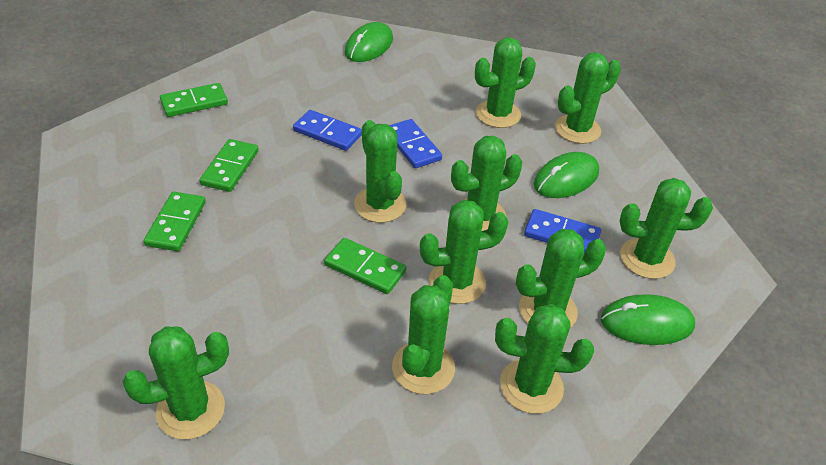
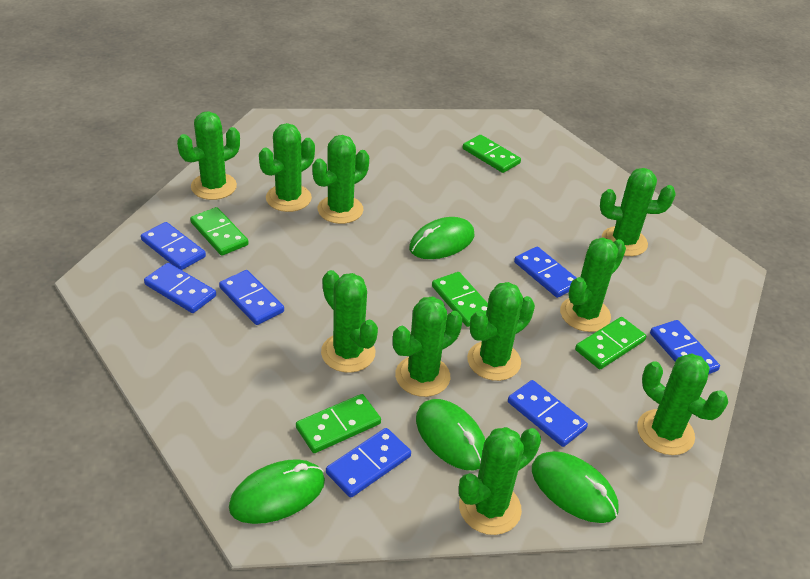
blue domino: [293,110,362,151] [389,119,442,168] [524,209,601,254] = 3 -> [141,222,206,270] [144,263,216,313] [219,270,284,325] [326,428,411,498] [508,380,588,447] [514,247,576,298] [650,320,720,374] = 7
green domino: [144,192,206,251] [160,83,228,117] [200,139,259,192] [324,238,406,294] = 4 -> [190,207,249,256] [296,394,381,453] [432,272,488,327] [463,135,521,173] [575,317,646,369] = 5
green mouse: [345,22,393,62] [534,152,599,198] [601,294,695,345] = 3 -> [229,459,325,524] [409,217,475,259] [416,399,485,470] [532,451,619,523] = 4

